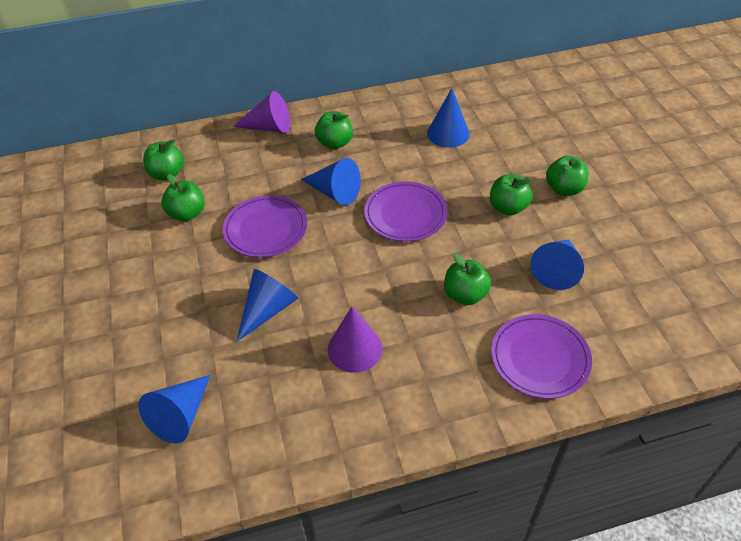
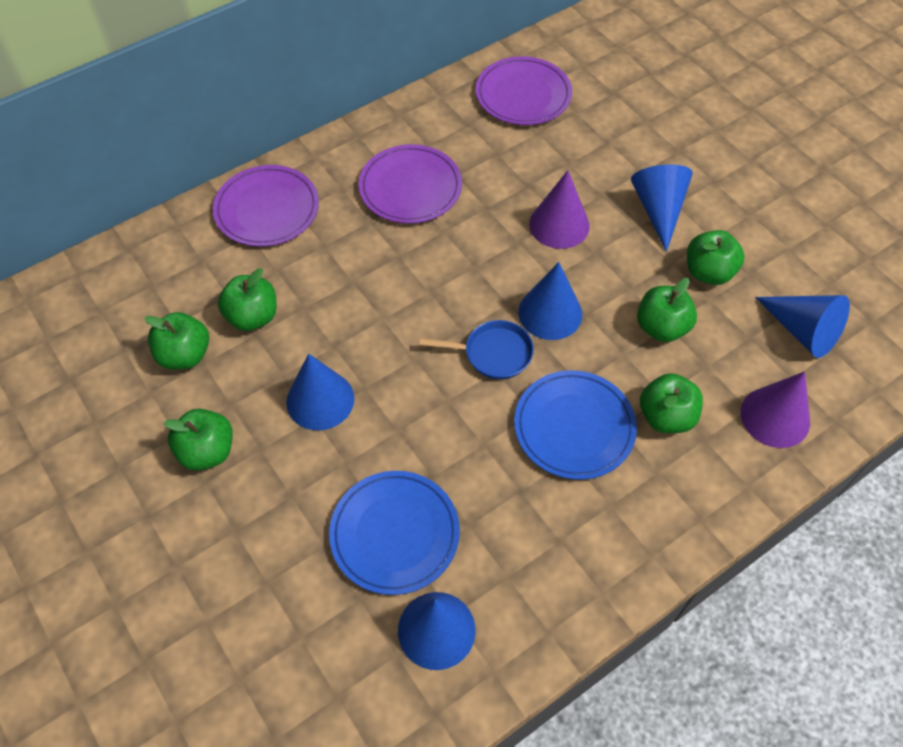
blue pan: none = 0 -> [420,320,534,379] = 1
blue plate: none = 0 -> [329,471,460,595] [514,370,637,480] = 2

